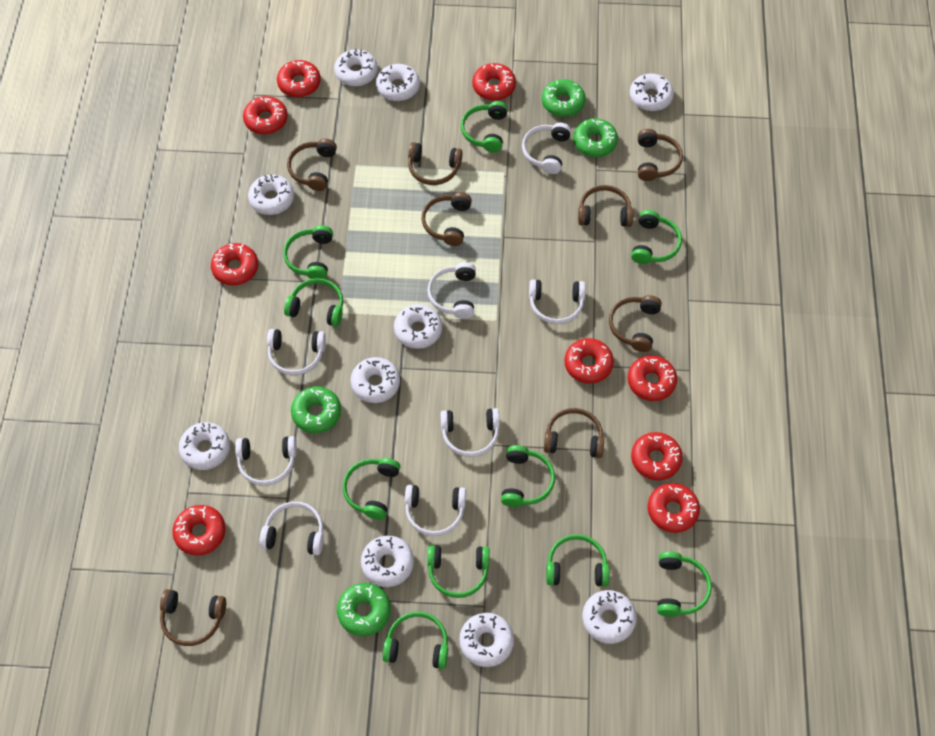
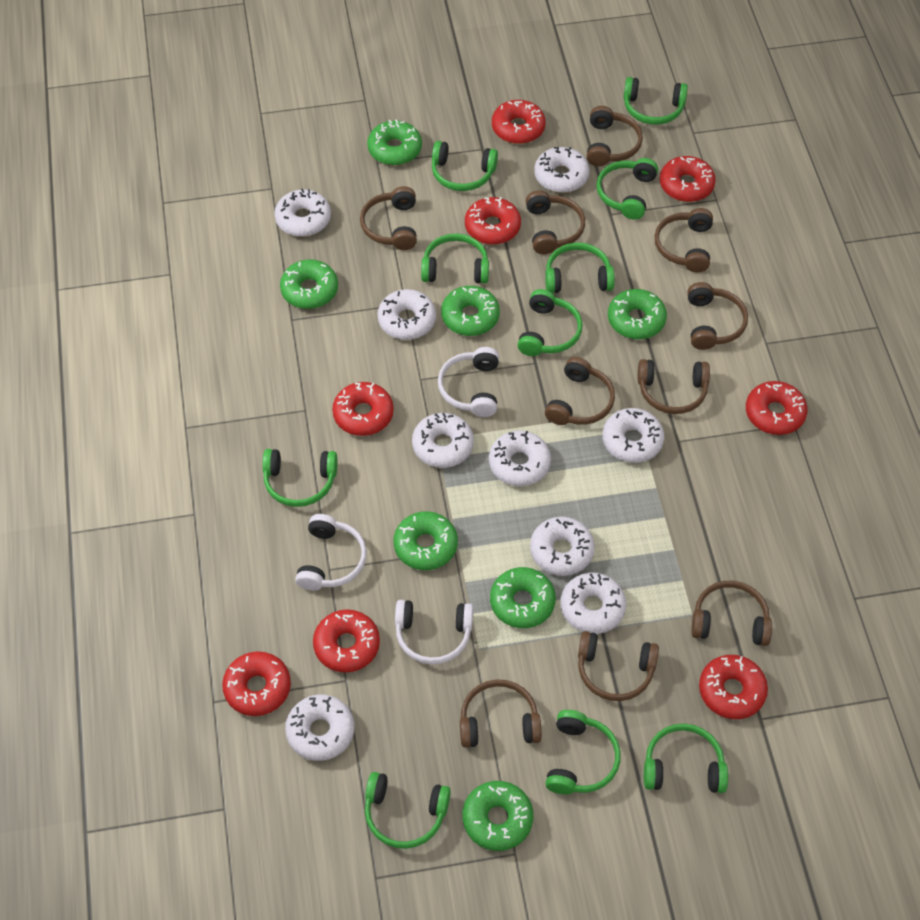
brown headphones: [160,589,226,646] [287,139,337,191] [408,142,462,185] [421,192,472,246] [544,408,604,458] [578,185,633,227] [609,295,662,352] [638,129,683,181] = 8 -> [360,186,417,250] [460,679,542,748] [526,190,585,254] [545,357,615,425] [578,631,659,701] [587,106,643,166] [638,359,710,414] [654,208,713,273] [688,282,748,350] [691,581,772,646] = 10
green donut: [291,386,341,433] [337,583,391,636] [542,79,586,117] [573,118,618,157] = 4 -> [280,260,338,309] [367,119,422,165] [394,511,458,570] [441,286,500,336] [462,781,533,851] [490,567,556,628] [608,289,667,339] = 7
red donut: [172,505,226,556] [211,243,258,286] [243,96,288,134] [277,60,321,97] [472,63,516,101] [564,338,614,384] [627,355,677,401] [631,432,683,480] [648,483,700,533] = 9 -> [222,651,291,716] [313,609,380,673] [332,382,394,436] [465,197,521,245] [492,100,546,144] [660,156,716,202] [699,655,768,719] [746,381,807,435] = 8
white donut: [179,422,230,470] [248,175,294,215] [334,49,378,86] [351,357,400,403] [361,536,414,587] [376,64,420,101] [394,304,442,349] [459,613,514,667] [582,590,637,644] [630,74,674,111] = 10 -> [274,189,331,237] [285,695,355,761] [377,289,436,340] [412,413,474,468] [489,431,551,486] [530,517,595,576] [534,147,590,193] [560,573,626,634] [602,408,664,463] = 9
white headphones: [235,436,297,486] [259,502,324,555] [267,329,326,375] [405,485,466,536] [427,262,476,319] [440,408,500,457] [522,123,571,174] [529,279,585,324] = 8 -> [295,514,367,590] [395,600,473,664] [438,347,499,417] = 3

